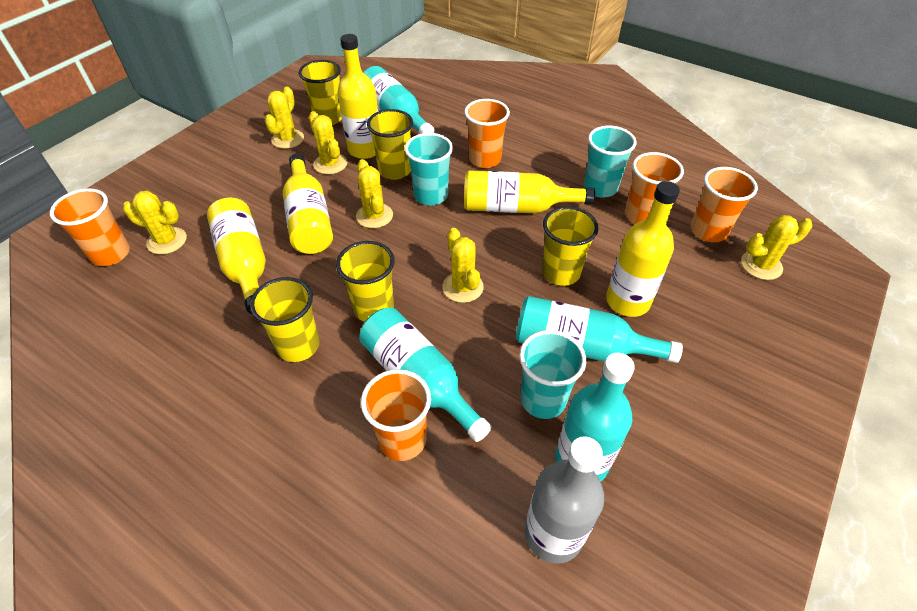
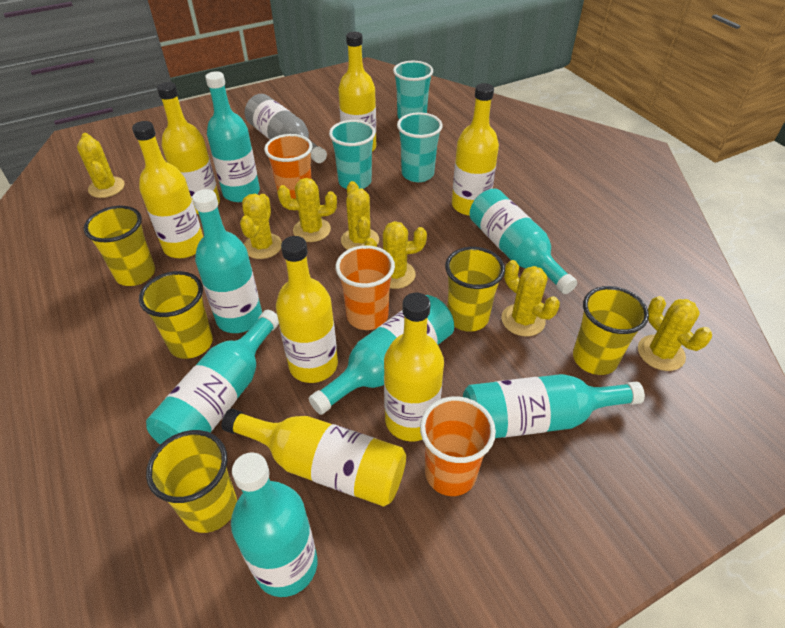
orange cup: [50,188,130,266] [361,369,431,461] [464,99,510,168] [625,152,684,224] [691,167,758,242] = 5 -> [264,134,313,199] [335,245,395,330] [420,396,496,496] = 3
turquoise bottle: [359,307,491,442] [363,66,435,134] [516,296,683,363] [555,353,635,482] = 4 -> [146,310,279,444] [192,189,262,333] [205,71,260,202] [231,452,317,597] [309,295,454,415] [463,374,645,438] [469,189,577,294] = 7
yellow bottle: [207,198,266,314] [283,154,333,254] [338,34,378,159] [464,170,595,213] [606,181,680,317] = 5 -> [132,121,203,258] [157,82,220,214] [221,409,406,506] [276,236,338,383] [338,32,376,152] [384,293,444,441] [452,83,499,216] = 7
yellow cactus: [123,191,187,255] [265,86,304,149] [309,111,347,174] [356,159,393,228] [442,228,484,303] [741,215,812,280] = 6 -> [77,133,125,198] [240,194,282,259] [277,178,337,242] [341,181,379,250] [364,221,427,289] [501,260,560,337] [638,296,712,371] = 7

